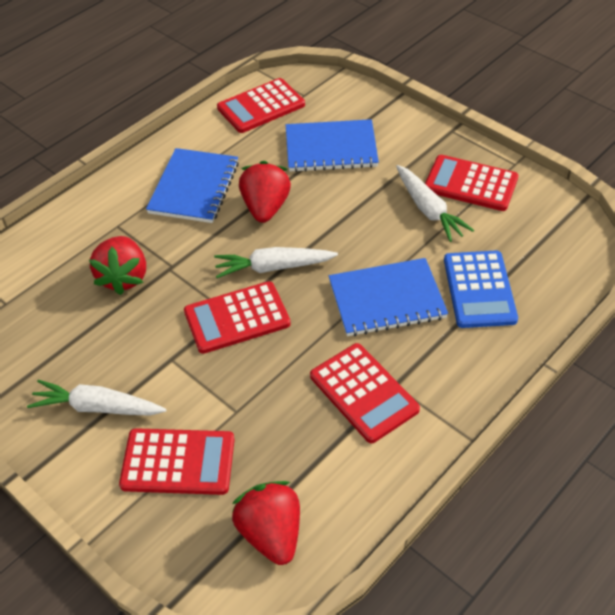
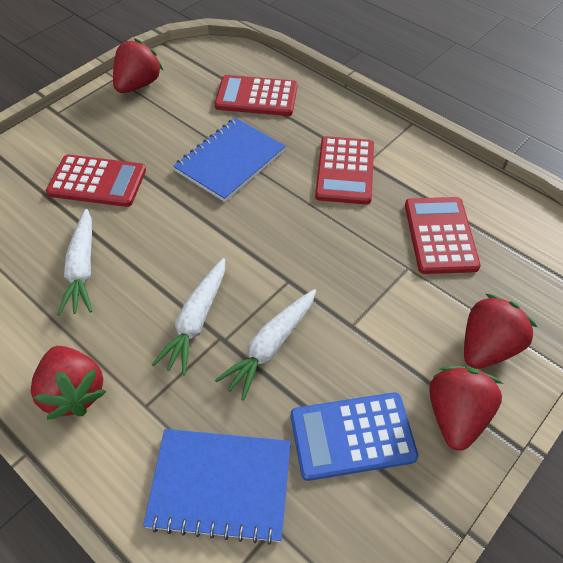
blue notebook: [146,148,239,223] [286,119,379,172] [329,258,448,336] = 3 -> [143,429,291,545] [173,118,286,202] = 2
red calculator: [119,428,235,495] [184,281,291,354] [217,78,305,133] [310,343,420,443] [425,155,518,211] = 5 -> [46,155,146,207] [215,75,297,116] [315,136,374,205] [405,197,481,274] = 4
red strawberry: [89,236,146,295] [232,481,300,565] [239,161,291,223] = 3 -> [31,346,107,420] [113,38,163,93] [429,366,503,451] [464,294,537,369] = 4

